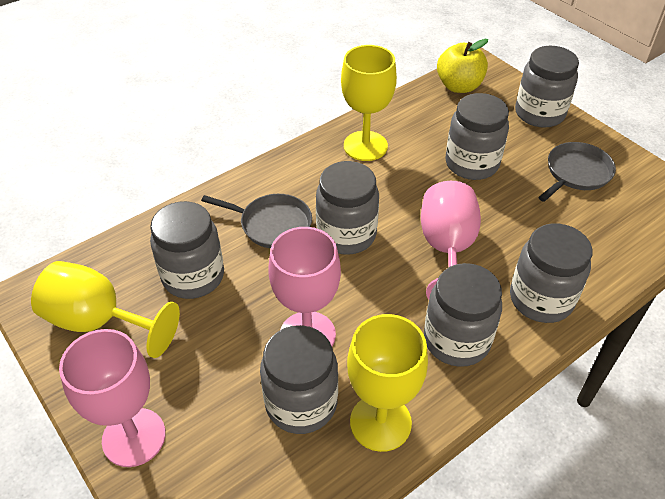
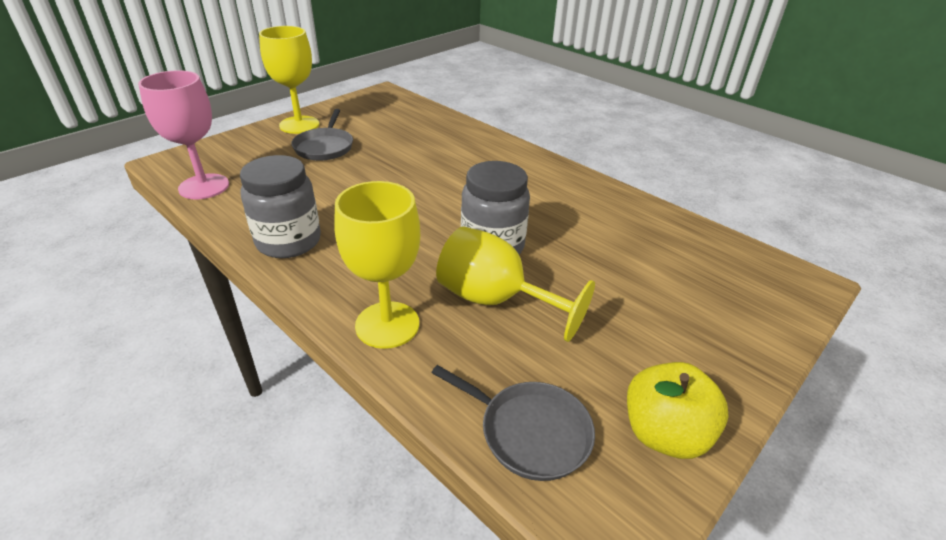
grey jar: [150,201,224,299] [260,325,338,434] [316,161,379,255] [424,263,502,367] [445,93,509,180] [510,223,592,323] [515,46,579,128] = 7 -> [240,155,321,258] [461,161,530,254] = 2
pink goblet: [59,329,166,467] [268,227,341,346] [421,181,481,300] = 3 -> [138,70,229,199] = 1

